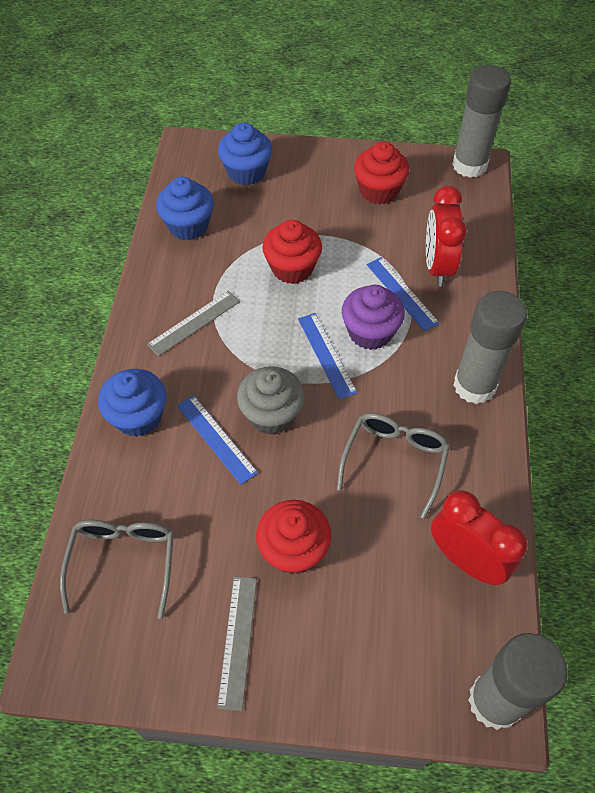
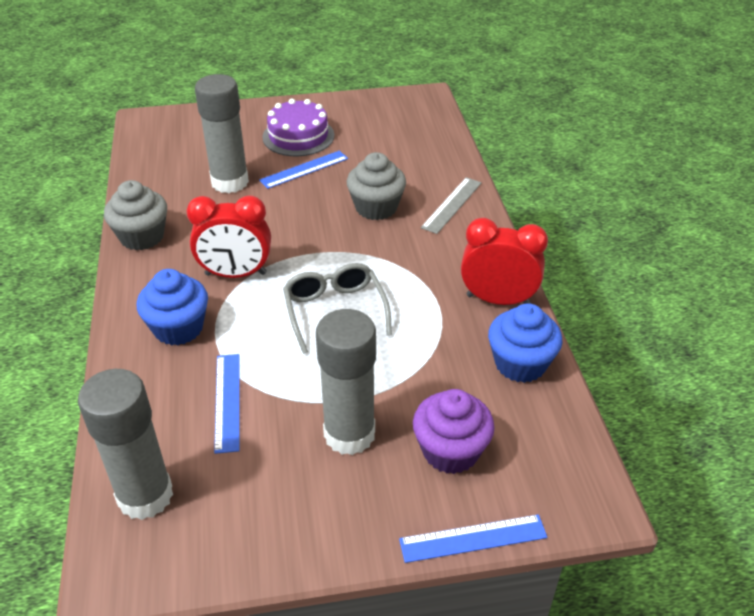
blue cupcake: [98,369,166,437] [156,177,214,240] [218,123,272,185] = 3 -> [137,269,208,346] [488,303,562,383] = 2
grey cupcake: [237,366,305,435] = 1 -> [104,180,167,250] [347,152,406,220] = 2
grey glasses: [60,520,174,619] [337,413,450,519] = 2 -> [283,263,392,354] = 1
grey ruler: [147,291,240,356] [217,576,257,711] = 2 -> [421,177,482,234] = 1
purple cake: none = 0 -> [262,99,334,156] = 1
red cupcake: [256,500,332,574] [262,220,322,284] [354,141,409,205] = 3 -> none = 0

